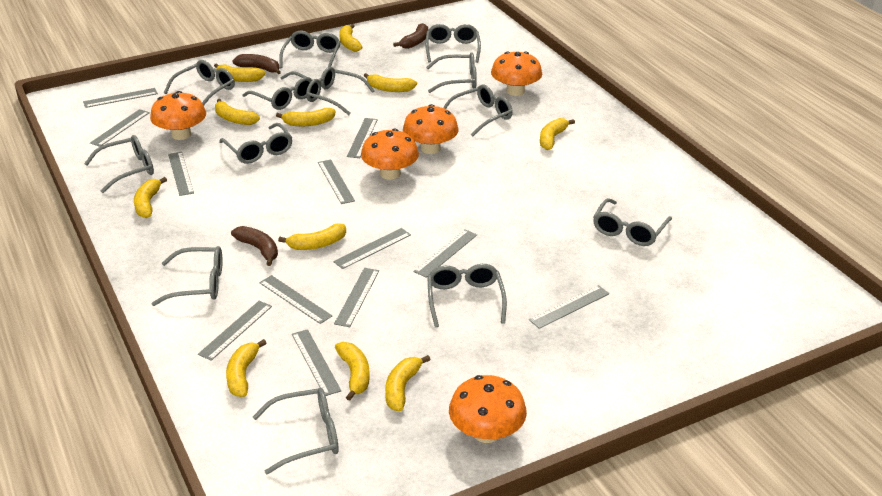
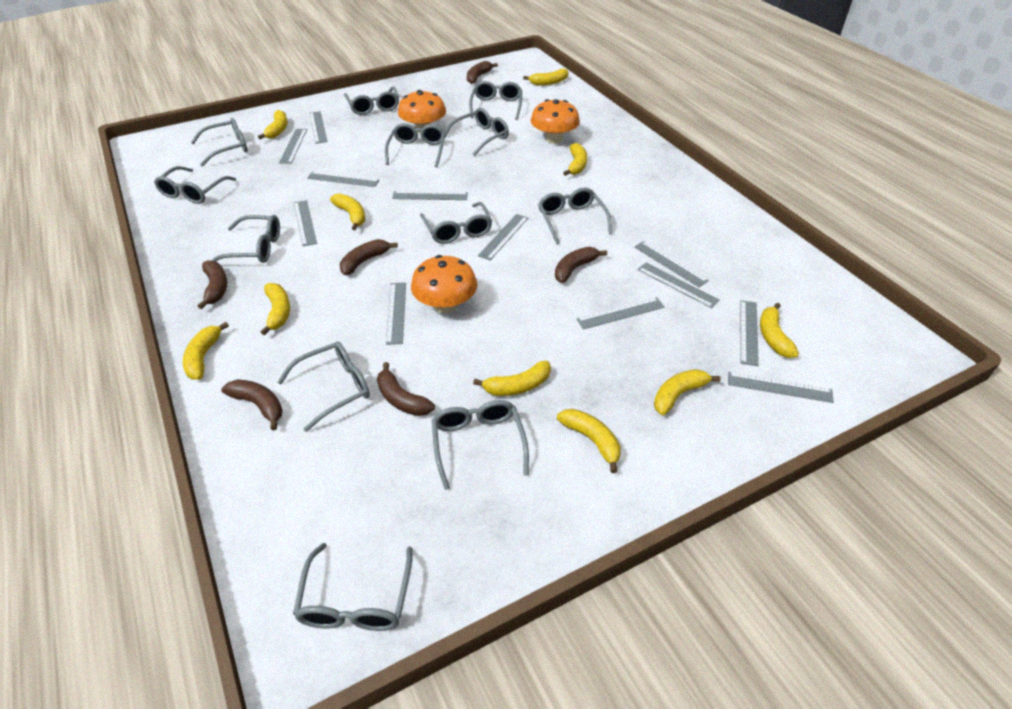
brown banana: [231,226,278,266] [233,54,281,74] [393,23,428,49] = 3 -> [198,260,227,309] [221,379,283,430] [340,239,398,275] [377,362,435,416] [467,61,498,84] [555,247,607,283] = 6
grey glasses: [84,135,154,193] [152,246,223,306] [164,60,235,105] [219,123,293,164] [243,71,312,110] [253,388,339,474] [279,31,341,68] [306,67,375,115] [425,24,481,63] [426,52,477,93] [427,264,507,328] [443,85,513,136] [593,198,672,246] = 13 -> [154,166,236,204] [191,118,248,167] [211,215,280,263] [278,342,370,432] [293,543,413,631] [344,86,399,115] [385,123,445,167] [420,202,492,244] [432,400,529,490] [445,108,509,156] [469,81,522,120] [538,188,612,245] = 12
orange mushroom: [150,91,206,140] [361,129,419,180] [403,104,459,154] [449,375,527,443] [491,51,542,96] = 5 -> [398,90,446,134] [411,255,477,313] [531,99,580,144] = 3
yellow banana: [134,177,167,218] [214,63,266,82] [215,99,260,125] [226,339,266,397] [276,108,335,126] [278,223,346,250] [335,342,370,401] [339,24,362,52] [363,73,417,92] [385,355,431,411] [540,118,575,150] = 11 -> [183,322,229,380] [258,110,288,139] [261,283,290,335] [330,193,365,230] [473,361,551,396] [523,69,569,85] [557,409,621,473] [563,143,587,176] [654,369,721,415] [760,303,799,358] = 10

